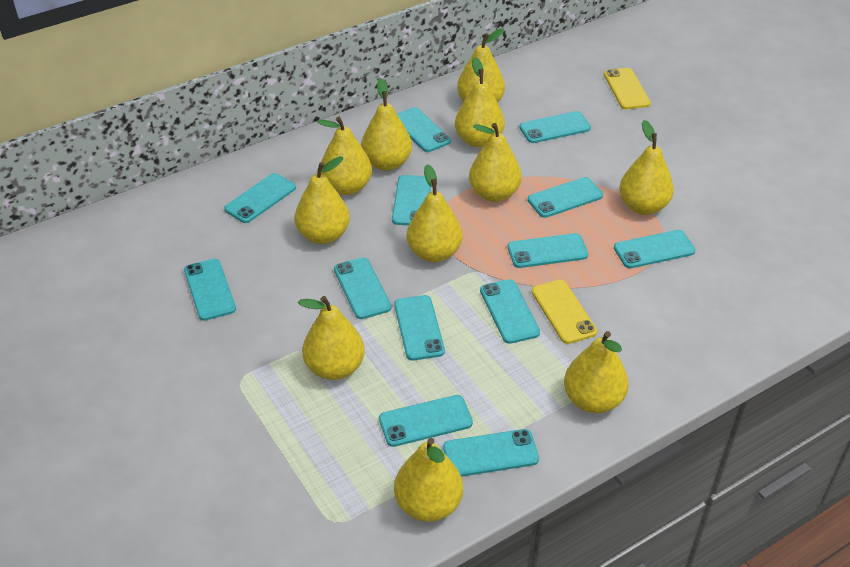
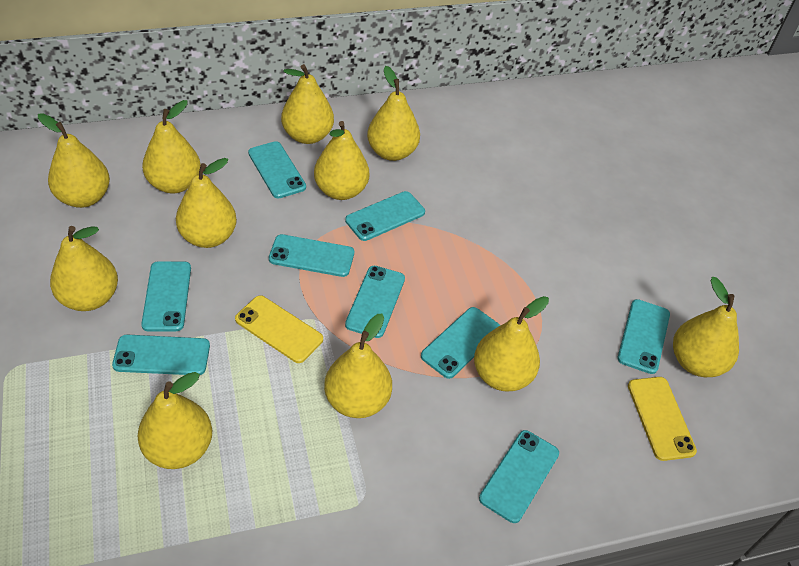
turquoise phone: [184,259,236,321] [224,173,296,223] [334,257,391,319] [379,395,473,447] [392,175,431,225] [394,295,445,361] [397,107,451,152] [443,429,539,477] [480,279,540,344] [508,233,588,268] [519,111,591,143] [527,177,603,218] [614,230,695,268] = 13 -> [112,335,210,375] [141,261,191,331] [248,141,306,199] [269,234,354,277] [345,191,425,241] [345,266,405,338] [421,307,500,379] [479,430,559,523] [618,299,670,374] = 9

